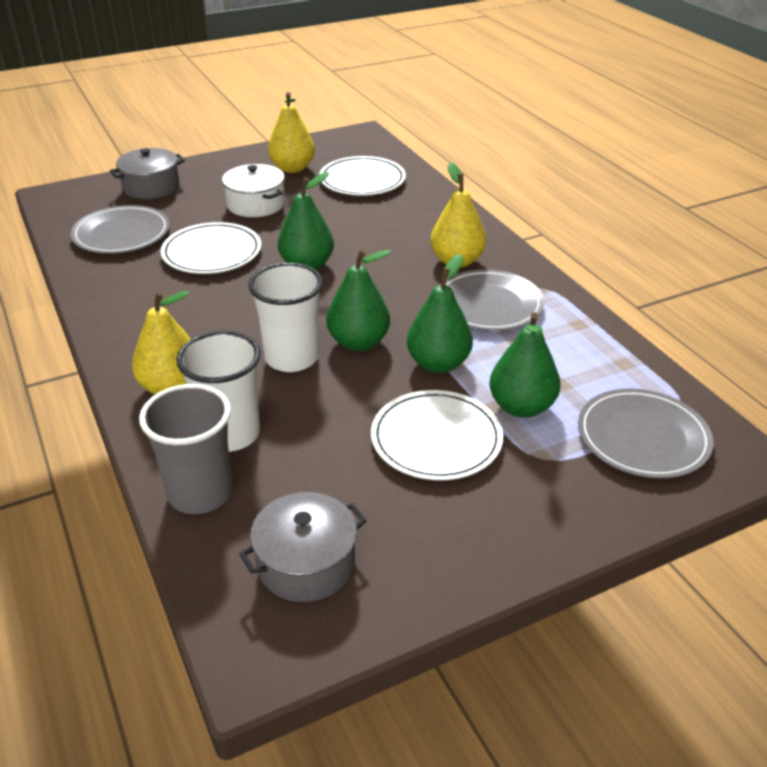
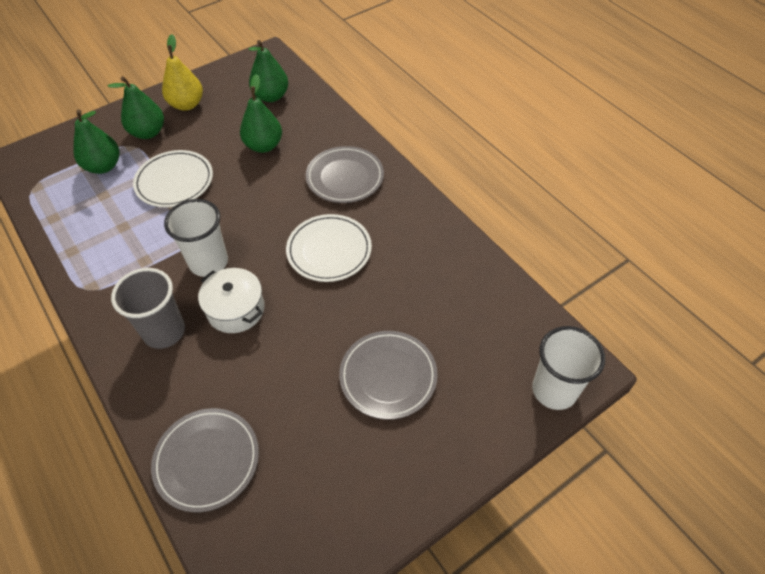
grey pot: [110,148,185,199] [239,492,367,602] = 2 -> none = 0
white plate: [161,222,261,274] [319,156,406,196] [371,390,503,480] = 3 -> [133,150,213,207] [286,214,372,282] = 2
yellow pear: [132,291,191,395] [268,92,315,173] [430,162,486,268] = 3 -> [162,34,203,111] = 1

